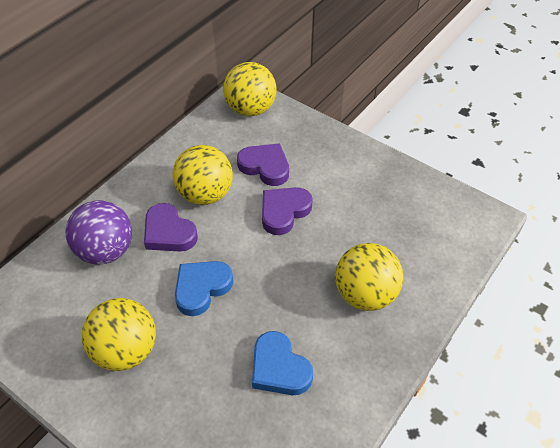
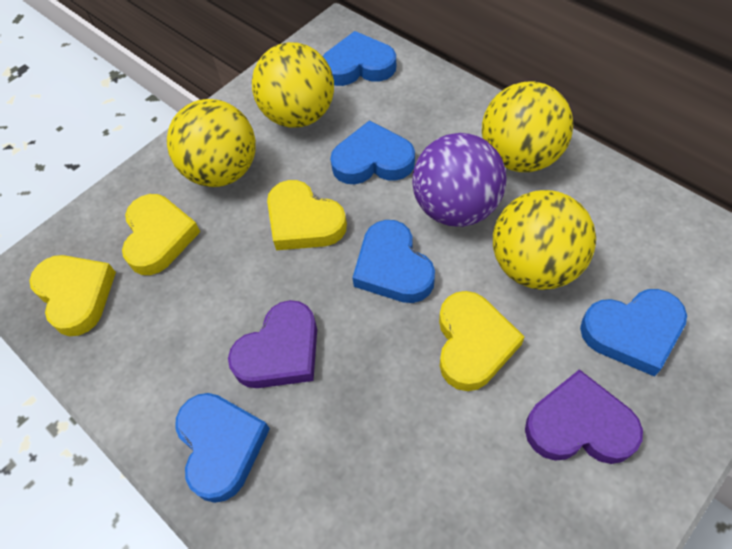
blue heart: [175,261,233,316] [252,331,313,395] = 2 -> [175,393,270,503] [323,31,396,86] [330,120,415,184] [352,220,435,303] [580,289,687,377] = 5
purple heart: [144,203,198,252] [237,143,289,186] [262,187,313,235] = 3 -> [228,300,317,388] [525,369,643,464] = 2
yellow heart: none = 0 -> [29,255,116,336] [122,194,200,275] [267,180,347,250] [439,291,525,391] = 4

